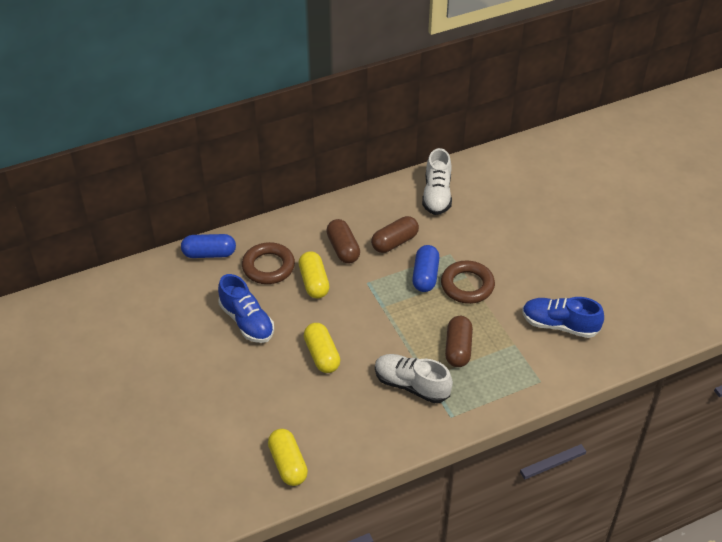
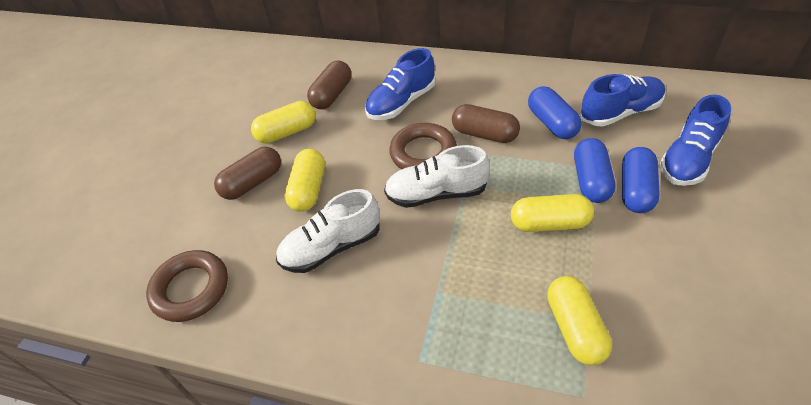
blue capsule: [181,234,236,258] [412,245,439,292] = 2 -> [528,86,582,139] [574,138,616,203] [622,147,660,213] = 3
blue shoe: [218,274,274,343] [522,297,604,338] = 2 -> [365,48,436,120] [580,74,666,127] [660,95,731,186] = 3
yellow capsule: [268,429,308,486] [299,251,330,298] [304,323,340,373] = 3 -> [251,101,316,143] [285,149,325,212] [511,194,594,232] [547,276,612,365] = 4

